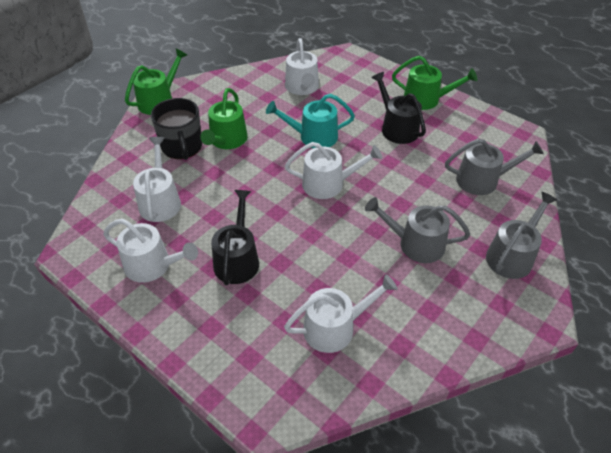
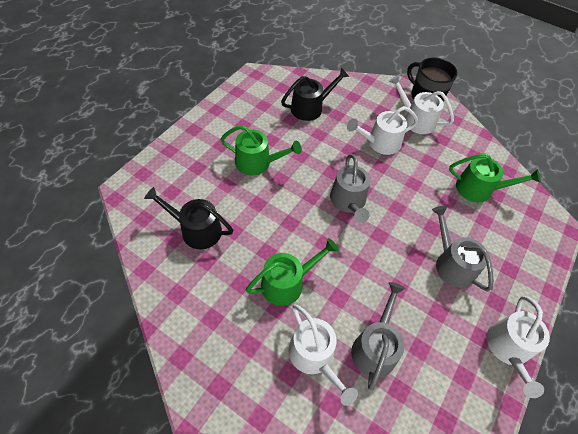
turquoise watering can: [266,94,355,148] = 1 -> none = 0
white watering can: [103,219,198,283] [133,137,181,222] [284,274,397,353] [285,38,319,95] [285,142,382,199] = 5 -> [289,304,358,406] [347,106,418,155] [389,75,454,134] [487,296,550,398] = 4

